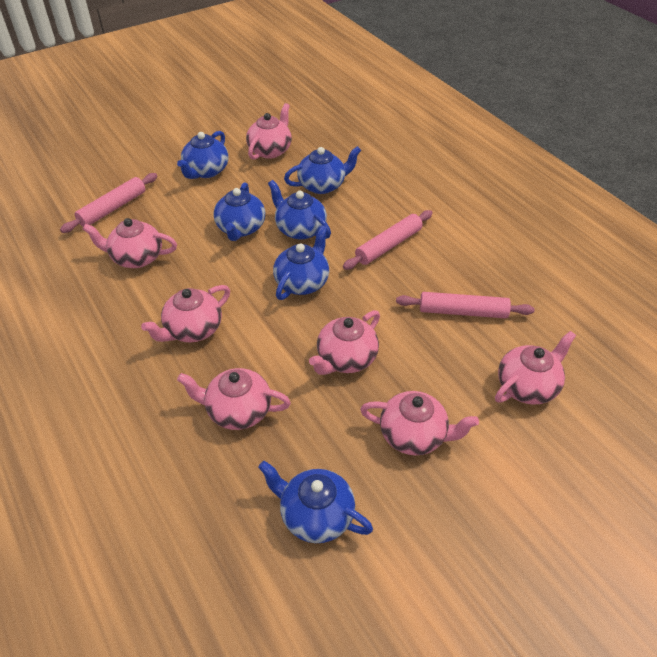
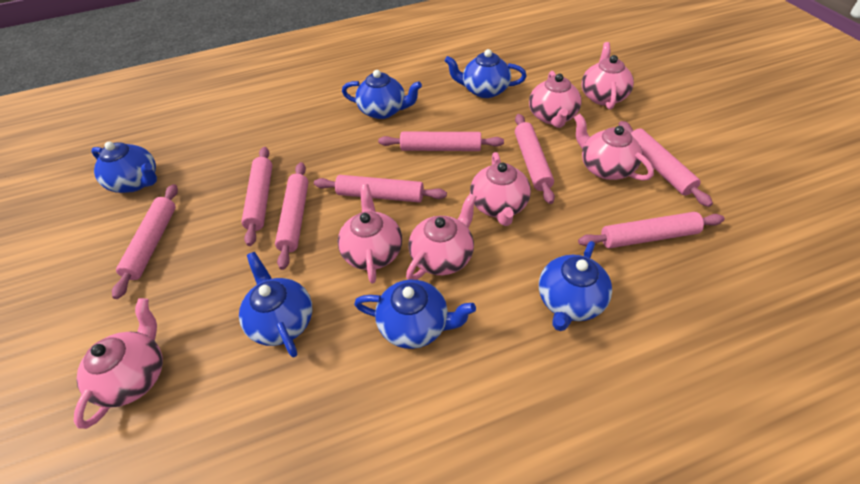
pink rolling pin: [60,173,157,233] [343,210,433,270] [396,292,535,319] = 3 -> [112,184,178,299] [241,147,272,246] [275,162,308,270] [314,175,447,202] [378,132,504,151] [515,114,555,204] [578,212,725,248] [618,121,713,207] = 8

